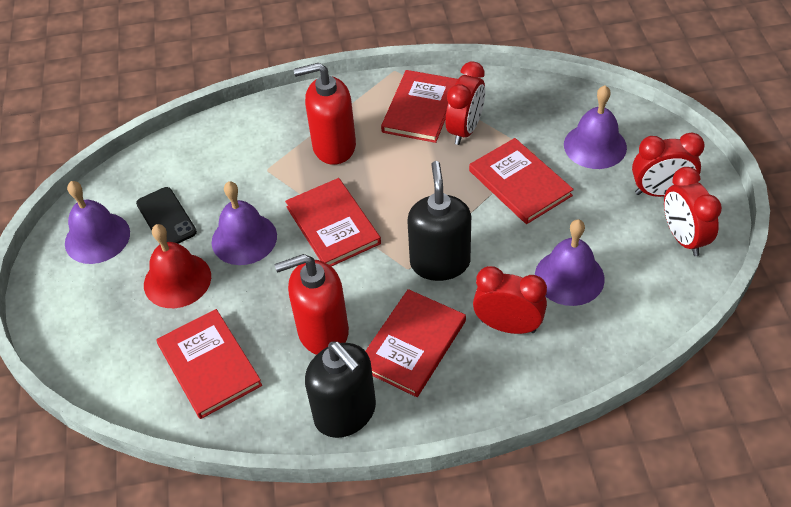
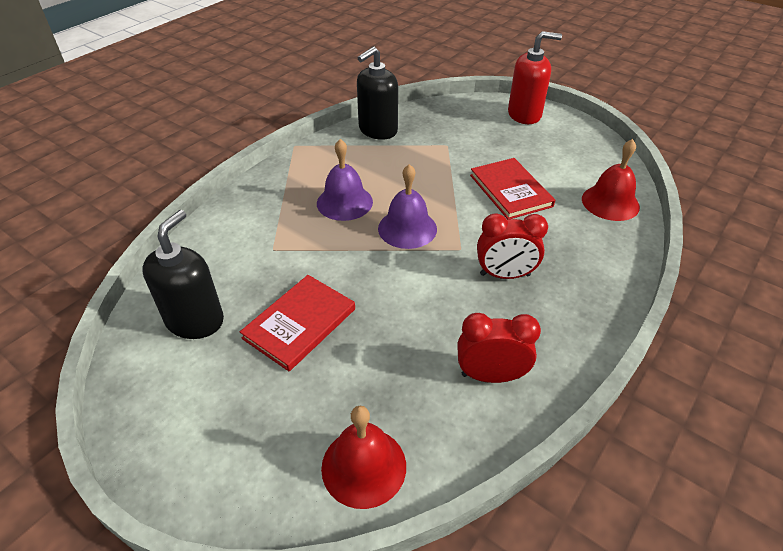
black phone: [136,187,197,244] = 1 -> none = 0
purple bell: [65,181,130,264] [212,181,277,265] [535,219,605,306] [564,85,627,169] = 4 -> [317,139,373,221] [378,164,437,249] = 2
red bell: [144,224,211,308] = 1 -> [321,406,406,509] [582,139,640,221] = 2
red book: [156,309,262,419] [285,178,381,267] [366,289,466,397] [381,70,458,143] [469,138,574,224] = 5 -> [240,275,355,371] [470,158,555,219] = 2
red clock: [446,61,485,145] [473,266,547,334] [632,133,705,197] [664,167,722,256] = 4 -> [457,313,541,383] [477,213,548,279] = 2
red soap dispenser: [275,254,349,355] [294,63,356,165] = 2 -> [508,31,562,124] = 1

